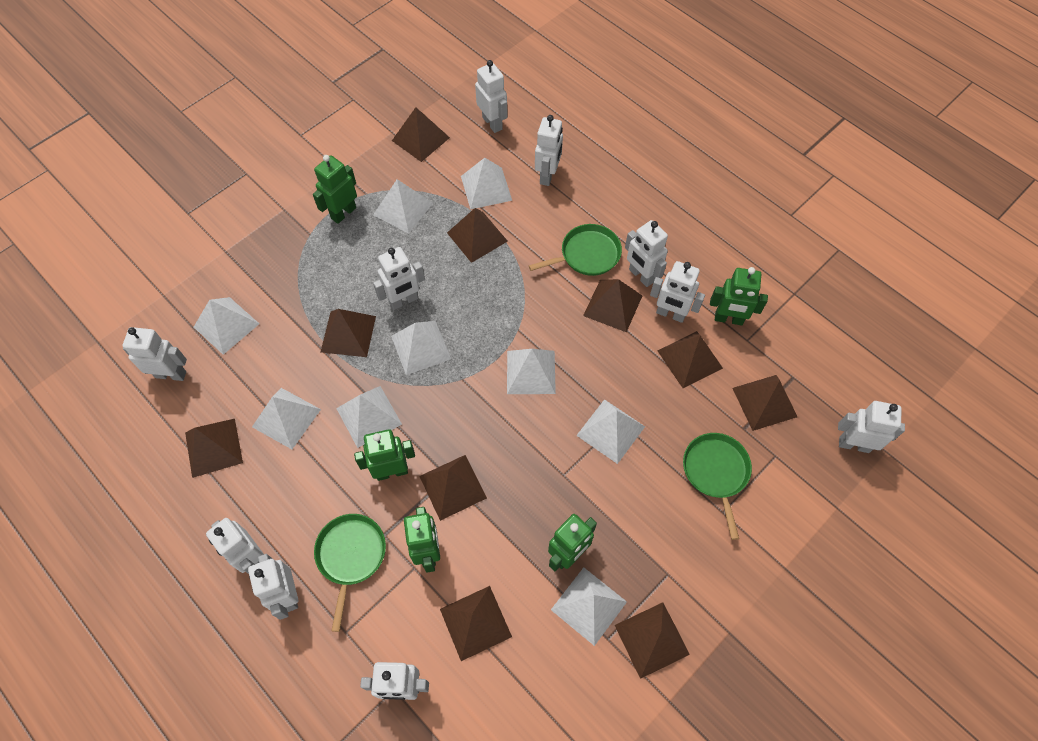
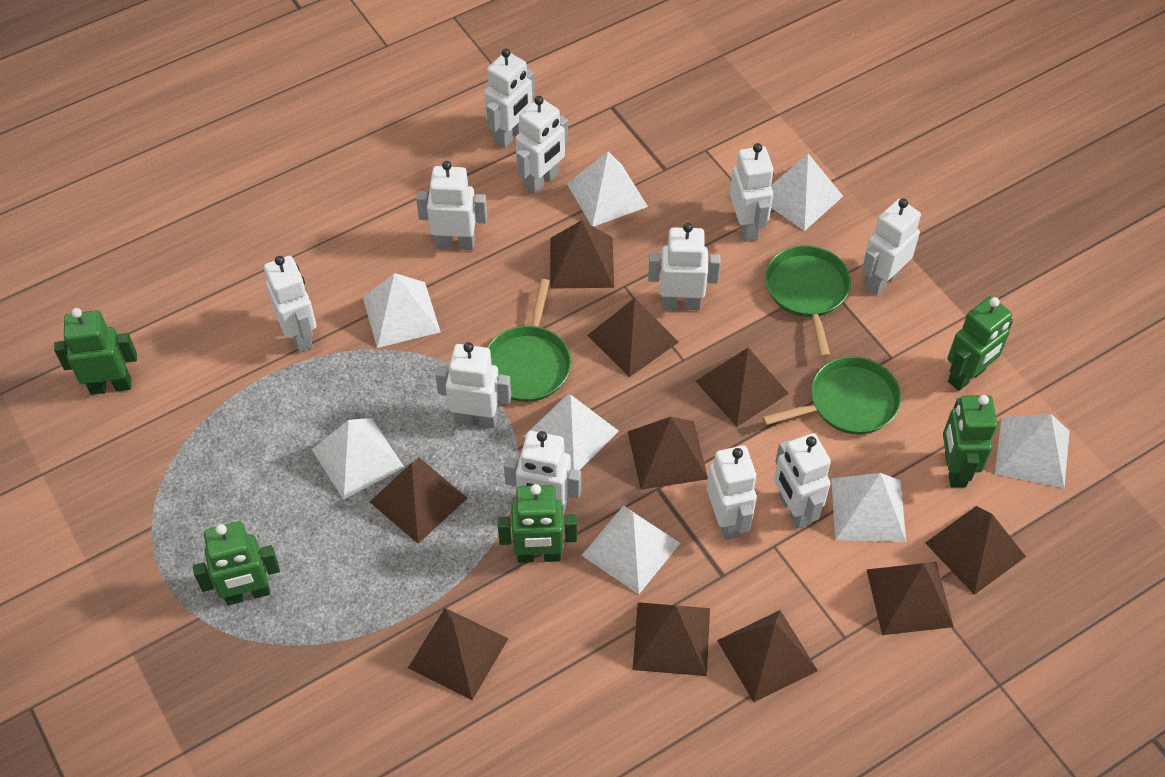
white pyramid: [194,297,259,355] [252,388,321,449] [336,386,402,448] [373,179,433,233] [391,321,451,375] [461,158,512,209] [507,349,556,394] [551,567,627,646] [576,399,645,464] = 9 -> [312,418,404,500] [363,273,440,348] [524,393,618,470] [567,152,648,227] [581,505,680,594] [771,154,843,231] [831,473,906,542] [995,414,1070,488] = 8
white robot: [123,327,187,381] [206,518,264,574] [248,554,298,620] [360,662,429,700] [373,247,425,310] [475,60,508,133] [535,115,563,186] [625,220,668,287] [650,261,705,323] [838,401,905,453] = 10 -> [264,256,316,352] [416,161,487,250] [435,342,511,428] [484,48,535,148] [504,431,581,514] [515,96,568,194] [648,223,721,310] [707,445,757,540] [730,143,774,242] [774,433,831,529] [861,198,921,295] = 11

